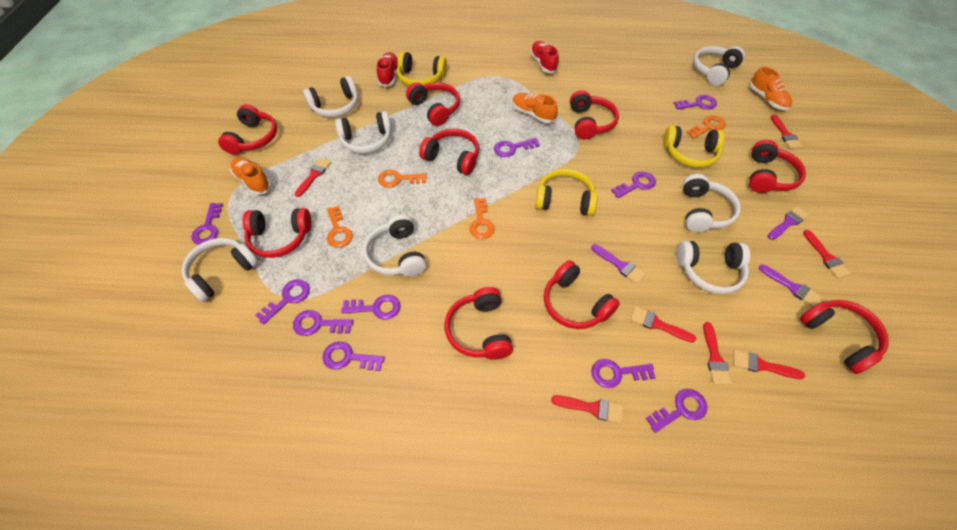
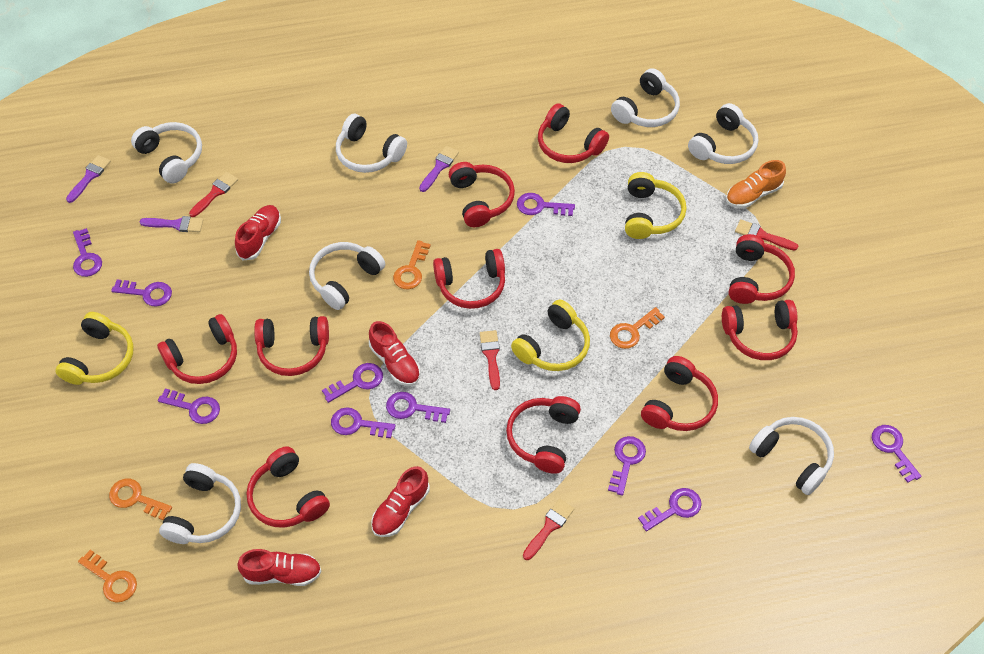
orange shoe: [230,157,271,195] [512,93,558,123] [749,66,792,110] = 3 -> [726,160,786,208] = 1
red brush: [295,158,331,197] [551,395,623,423] [630,307,696,343] [703,322,732,385] [733,350,805,379] [771,114,803,149] [803,230,851,278] = 7 -> [189,172,238,217] [480,330,500,390] [523,499,574,560] [735,219,798,251] = 4
red headphones: [218,104,277,155] [243,208,312,258] [406,82,460,126] [419,129,479,175] [445,287,513,360] [544,260,620,329] [570,90,619,140] [749,140,806,193] [800,300,889,374] = 9 -> [157,314,237,384] [247,446,330,528] [254,316,329,376] [433,249,505,309] [449,162,515,227] [506,396,581,474] [538,103,609,163] [641,356,718,431] [722,300,798,360] [728,234,795,304] = 10
red shoe: [377,52,398,87] [530,41,559,73] = 2 -> [235,205,281,260] [237,549,322,586] [369,321,420,386] [371,466,430,537] = 4

